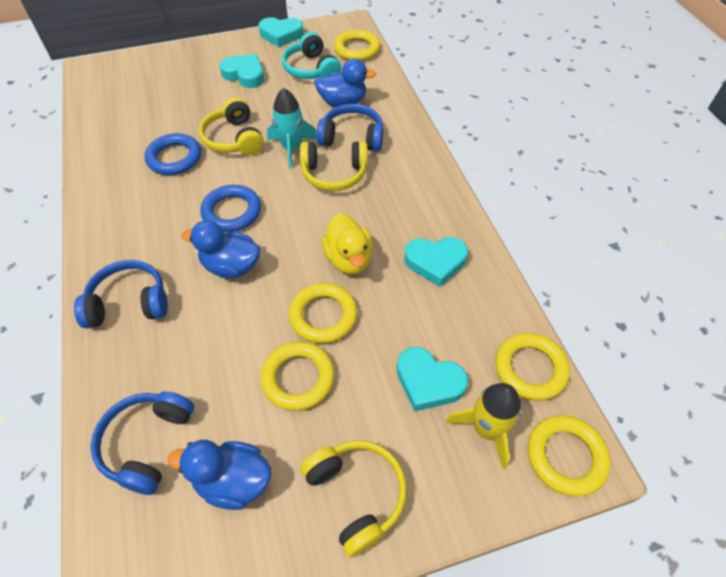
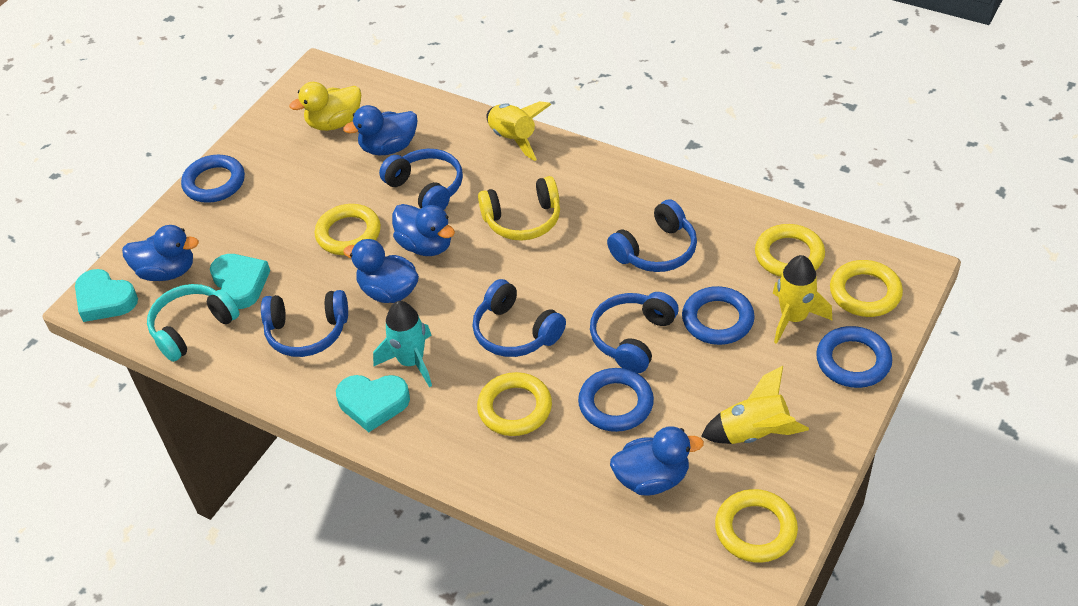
blue duck: [168,440,271,510] [181,220,261,279] [314,58,376,107] = 3 -> [122,225,199,281] [343,105,417,156] [343,239,419,303] [392,204,455,256] [610,426,704,496] = 5
blue headphones: [74,260,168,328] [91,391,194,495] [317,104,384,151] = 3 -> [261,290,348,357] [379,149,463,210] [472,279,566,357] [590,292,679,374] [607,199,697,272] = 5
blue ring: [145,133,201,175] [201,185,261,232] = 2 -> [181,155,245,203] [578,368,654,432] [682,286,755,345] [816,326,892,388] = 4
turquoise heart: [219,54,264,88] [259,17,304,47] [397,347,468,411] [404,237,468,287] = 4 -> [75,269,138,322] [210,254,270,309] [336,375,410,432] = 3
yellow headphones: [199,97,264,155] [300,141,368,191] [301,440,407,557] = 3 -> [478,176,560,241] = 1
yellow rocket: [446,383,521,469] = 1 -> [486,101,552,161] [701,366,809,444] [772,255,832,344] = 3

